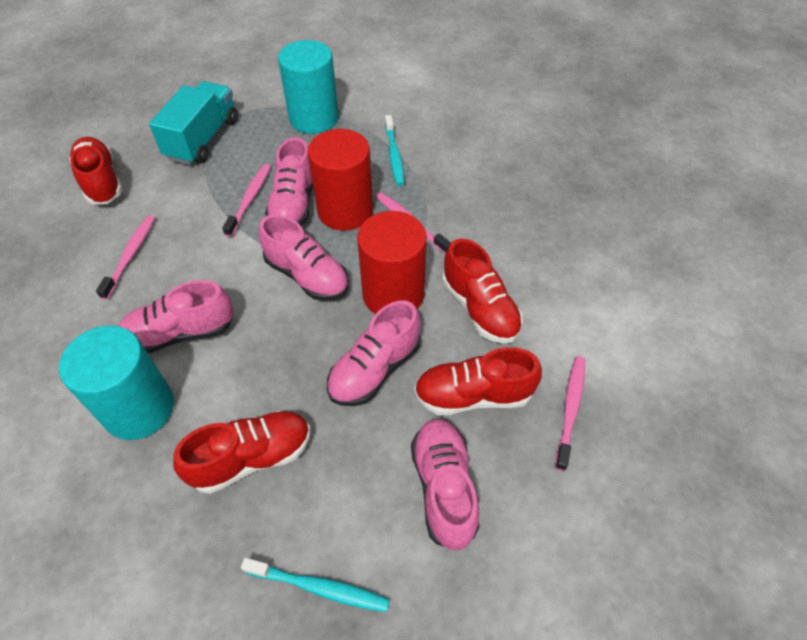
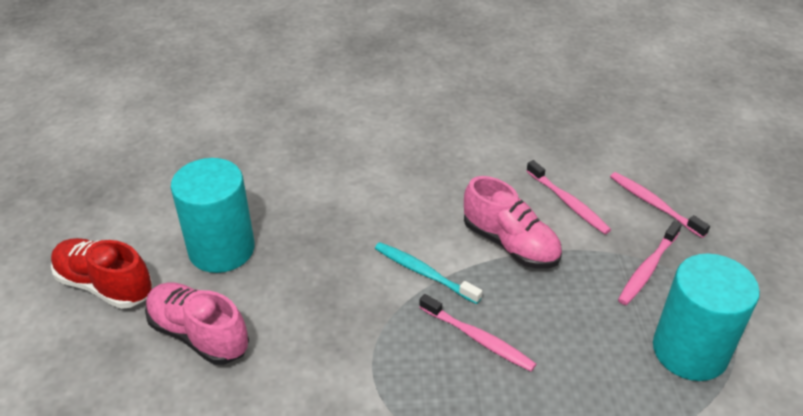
pink shoe: [118,280,234,354] [258,214,349,301] [265,137,313,226] [327,300,421,406] [411,419,480,551] = 5 -> [145,282,249,365] [464,176,562,269] = 2
red cylinder: [308,129,373,231] [357,211,427,314] = 2 -> none = 0
red shoe: [69,137,123,205] [173,411,311,494] [414,347,542,415] [442,239,523,343] = 4 -> [51,238,153,309] = 1
turquoise toothbrush: [241,558,390,612] [385,115,404,186] = 2 -> [375,242,482,304] = 1
turquoise truck: [149,81,238,165] = 1 -> none = 0

